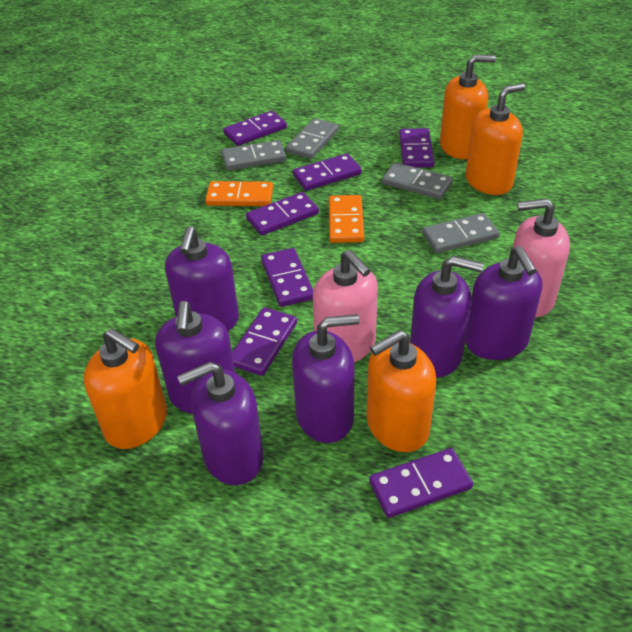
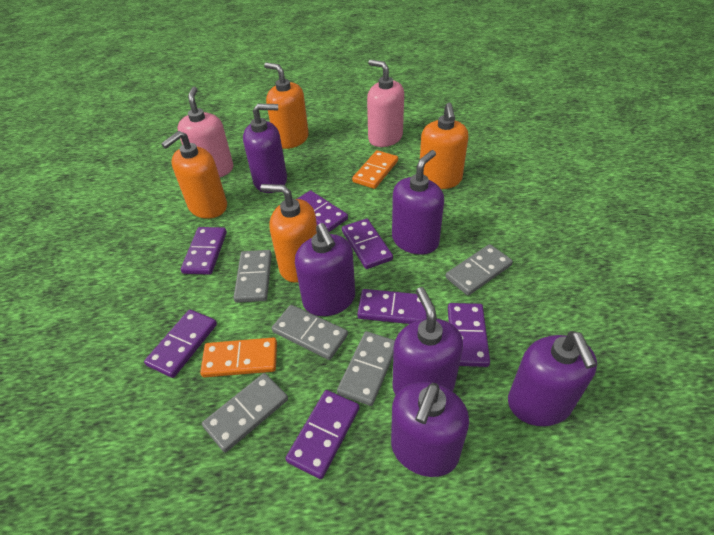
grey domino: [221,140,286,171] [286,118,339,159] [382,162,453,199] [422,213,499,253] = 4 -> [202,373,288,453] [233,250,272,303] [272,305,348,360] [337,331,395,406] [446,244,513,296] = 5

